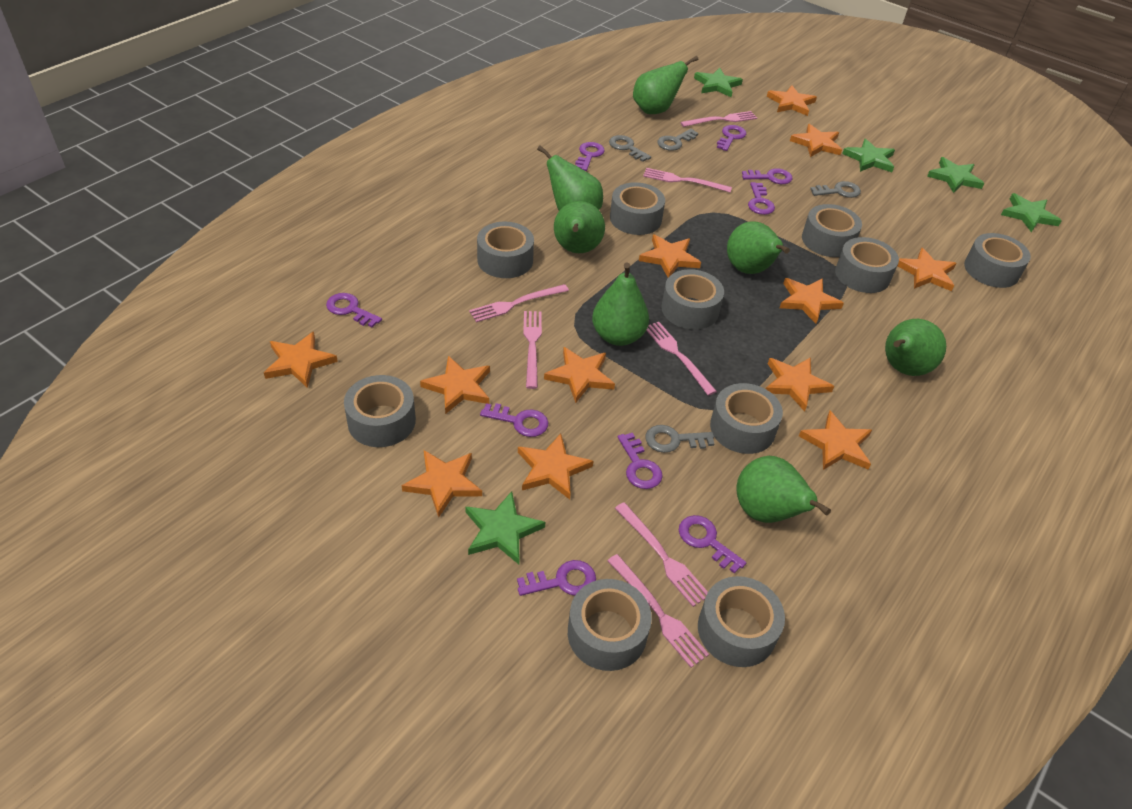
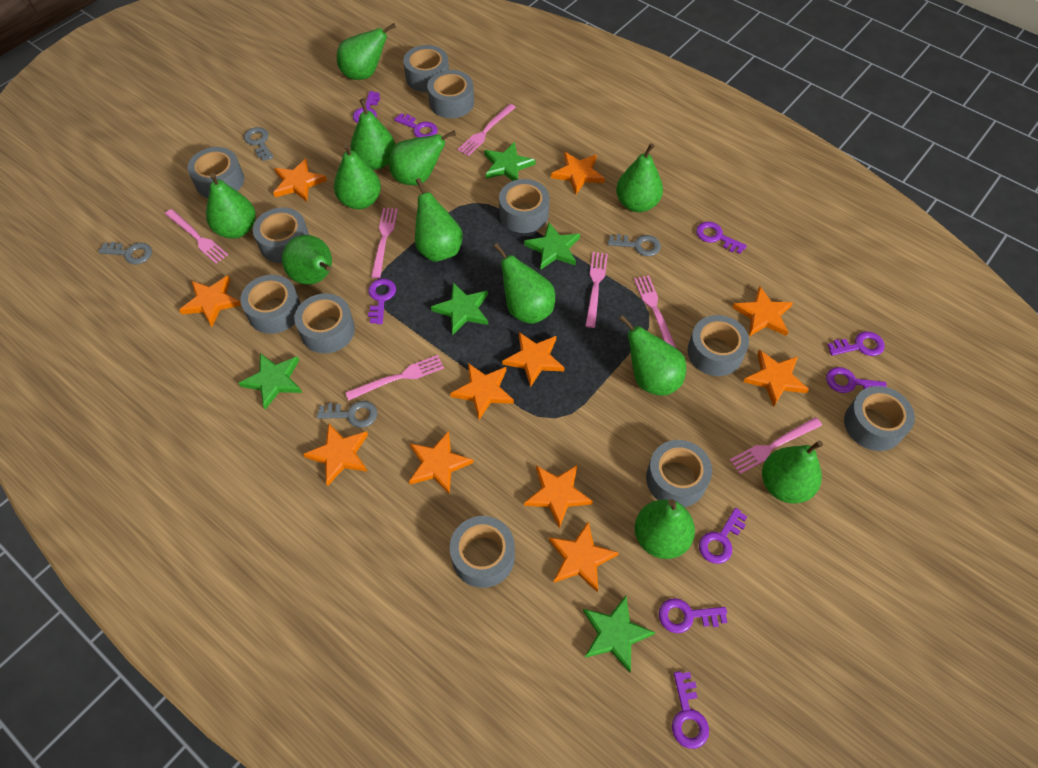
green pear: [537,145,603,211] [554,201,605,253] [592,263,649,346] [633,56,698,114] [727,221,790,274] [736,456,831,523] [885,319,946,376] = 7 -> [206,173,256,239] [282,235,332,285] [334,143,381,209] [337,23,396,80] [350,99,395,170] [389,130,456,185] [415,178,463,262] [493,243,555,324] [616,143,663,212] [619,315,686,396] [635,499,695,559] [762,441,823,503] = 12
grey tape: [344,375,416,447] [477,222,534,278] [568,579,652,671] [610,182,665,235] [661,269,724,329] [698,576,785,667] [710,383,783,454] [802,204,862,257] [835,237,899,293] [964,233,1031,288] = 10 -> [187,147,244,198] [240,275,301,334] [253,208,309,263] [294,293,355,353] [403,45,449,92] [427,70,474,118] [450,516,515,588] [499,179,549,233] [646,440,712,507] [688,315,749,376] [844,386,915,451] = 11
orange star: [264,332,338,388] [402,450,482,517] [420,356,490,414] [518,433,593,499] [544,347,615,403] [639,234,701,278] [766,357,834,412] [767,85,817,116] [780,278,844,324] [790,124,842,157] [799,411,872,470] [897,248,957,291] = 12 -> [179,276,241,327] [273,158,327,202] [303,423,368,486] [409,431,473,494] [450,363,514,420] [502,332,565,387] [524,465,593,529] [549,521,619,593] [551,152,605,194] [732,286,793,336] [743,350,809,407] = 11

